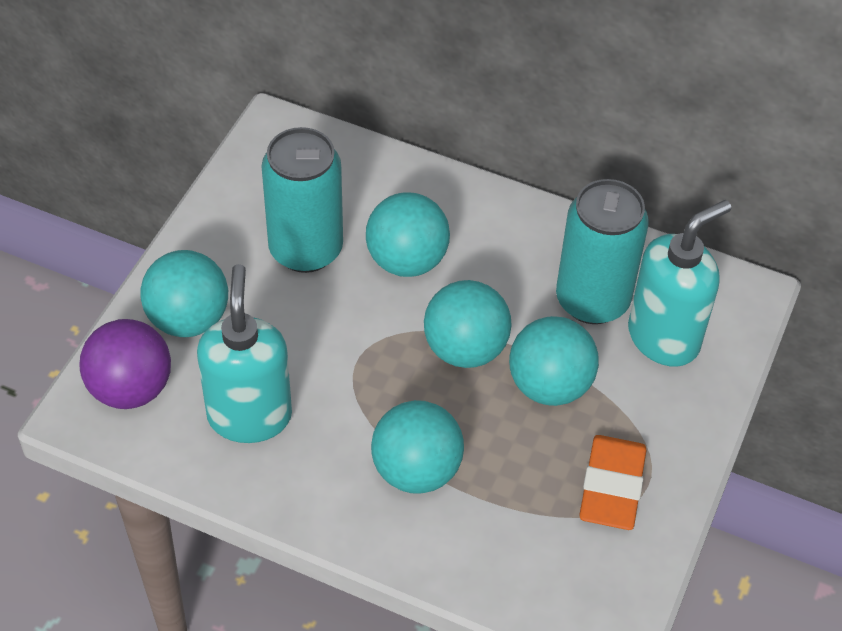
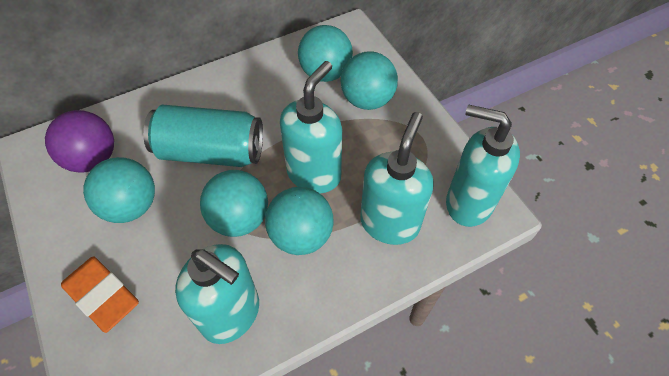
turquoise can: [261,127,343,273] [556,179,649,324] = 2 -> [143,105,263,167] = 1
turquoise soap dispenser: [197,264,292,443] [628,200,731,367] = 2 -> [175,244,259,344] [280,61,342,193] [360,112,434,245] [446,104,520,227] = 4

